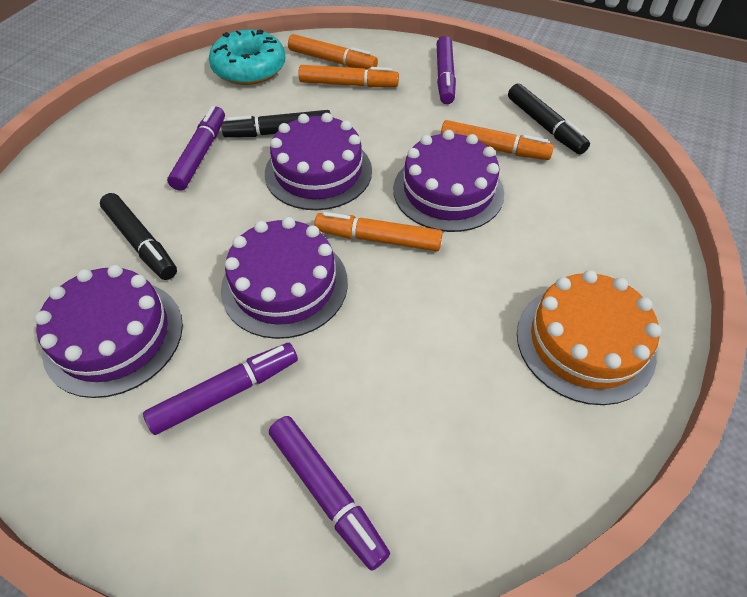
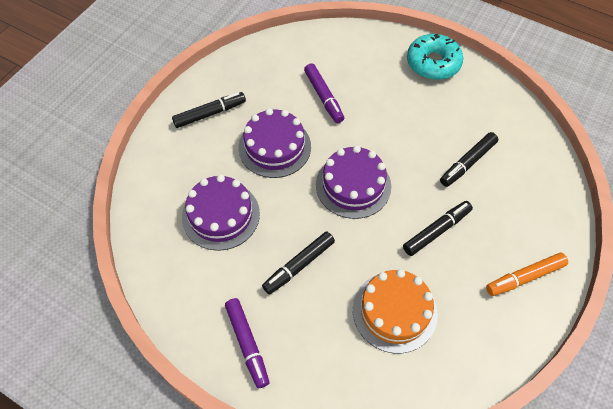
black marker: [100,193,177,280] [221,110,331,137] [508,83,590,154] = 3 -> [172,92,246,128] [262,232,335,295] [403,201,473,256] [440,132,498,187] = 4
orange marker: [288,34,378,70] [298,65,399,87] [314,212,443,251] [441,120,554,160] = 4 -> [486,253,568,296] = 1
purple cake: [35,265,183,398] [221,217,348,339] [265,113,372,210] [393,130,504,232] = 4 -> [182,174,260,251] [238,108,311,178] [316,145,391,219] = 3
purple marker: [143,343,298,435] [167,106,225,191] [269,416,390,571] [436,36,456,104] = 4 -> [225,298,269,388] [304,63,344,123] = 2

